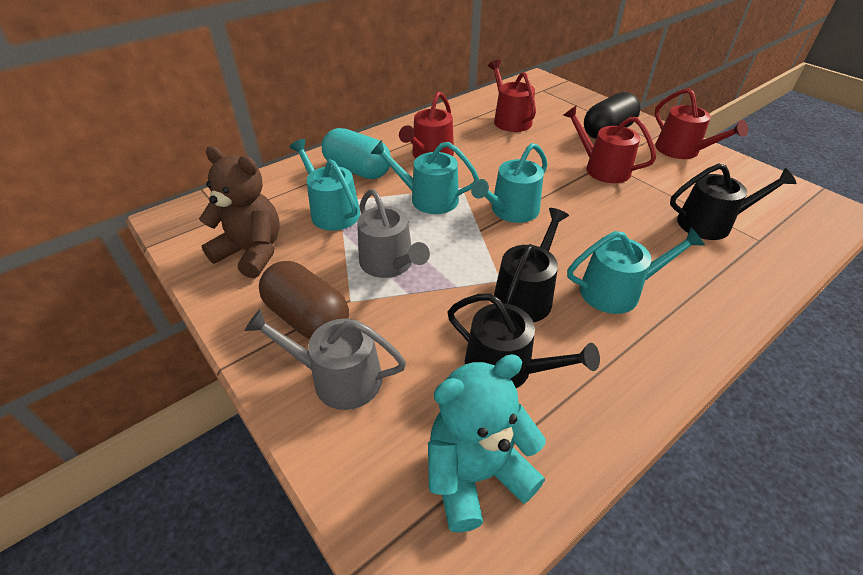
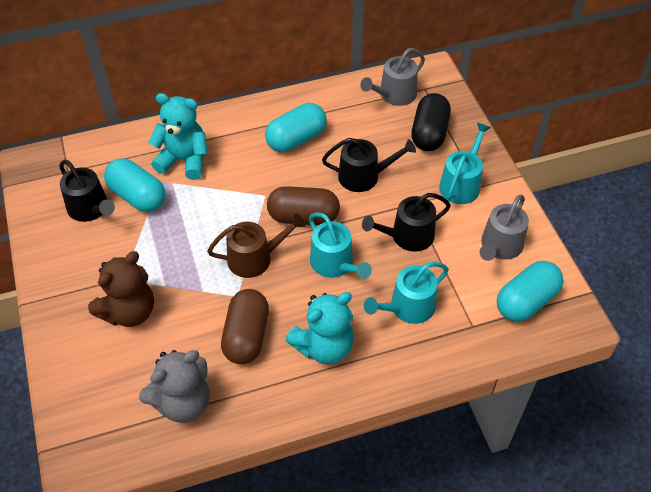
brown capsule: [259,261,349,339] = 1 -> [221,289,269,364] [267,186,340,225] = 2
brown watering can: none = 0 -> [207,214,306,278] = 1
grey teddy bear: none = 0 -> [139,350,209,423] = 1
red watering can: [399,92,454,158] [488,60,536,132] [563,106,656,183] [655,88,748,159] = 4 -> none = 0
turquoise capsule: [322,128,391,179] = 1 -> [104,158,165,212] [265,103,327,152] [497,261,564,322] = 3
turquoise teddy bear: [428,354,546,533] = 1 -> [148,93,208,180] [286,292,354,365] = 2
turquoise watering can: [289,139,360,231] [370,140,479,214] [471,143,548,223] [567,228,705,314] = 4 -> [309,212,372,279] [364,262,449,324] [439,123,491,204] = 3

